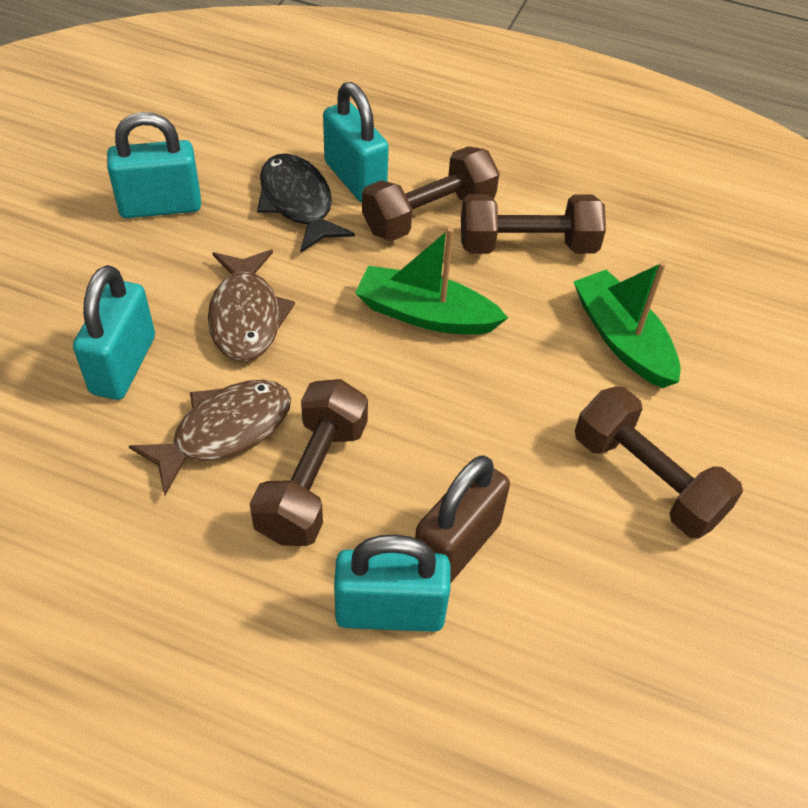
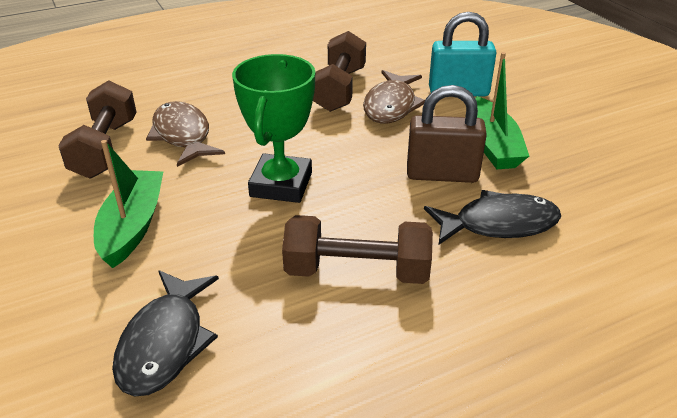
black fish: [257,154,355,252] = 1 -> [112,270,219,396] [424,190,561,245] = 2
brown dumbbell: [250,379,368,546] [362,146,500,241] [461,194,606,254] [575,386,743,538] = 4 -> [58,80,136,178] [282,215,433,284] [313,31,366,112] = 3
green trophy: none = 0 -> [232,54,315,203] = 1
turquoise padlock: [73,265,155,400] [107,112,201,218] [323,82,389,203] [334,534,450,632] = 4 -> [429,12,496,96] = 1

